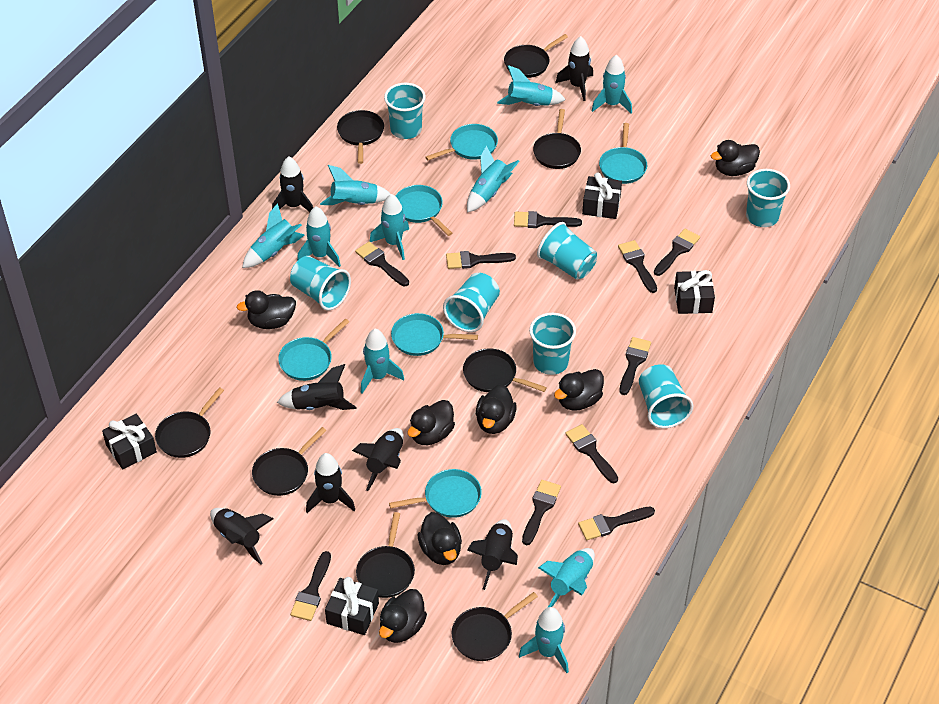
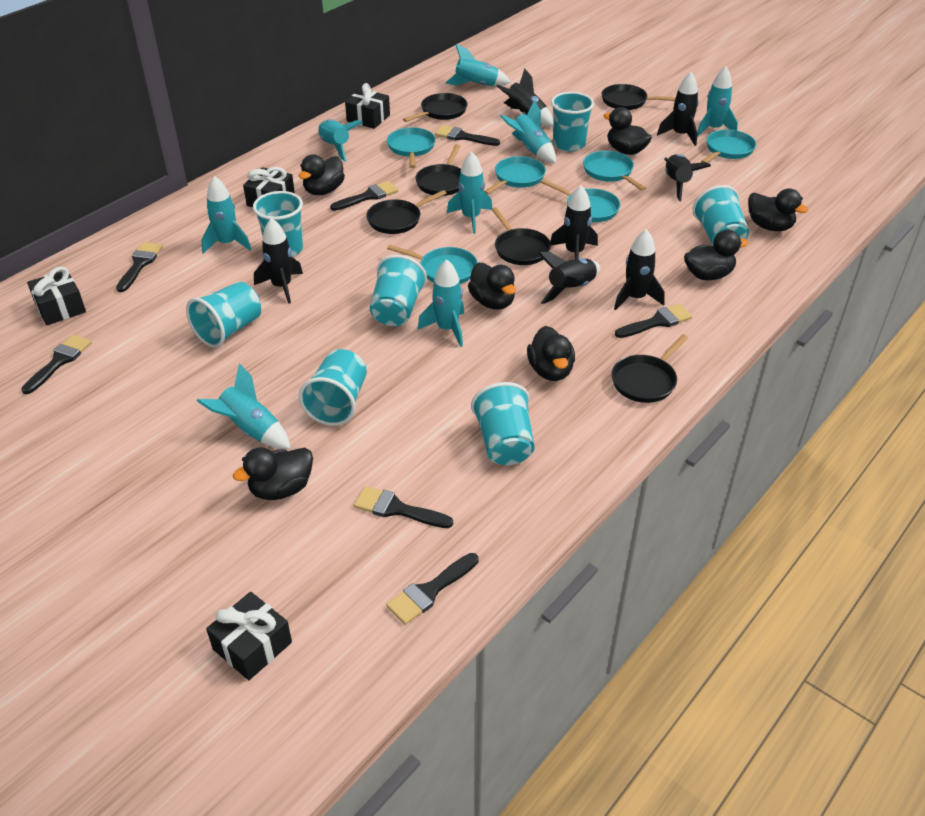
black brush: [290,551,331,621] [355,242,409,286] [446,251,516,269] [514,211,582,228] [522,480,561,545] [565,424,618,483] [578,506,655,540] [618,240,657,293] [620,337,651,395] [654,229,700,276] = 10 -> [21,335,92,394] [116,242,163,292] [330,181,398,211] [354,486,453,528] [386,553,478,625] [435,125,500,146] [615,304,692,338] = 7
black pan: [155,387,224,458] [252,427,327,496] [337,110,384,164] [356,512,415,598] [452,592,538,661] [463,348,547,392] [504,34,568,78] [533,109,581,169] = 8 -> [366,190,447,234] [403,93,467,122] [415,144,461,196] [491,207,551,265] [601,84,676,110] [612,334,688,403] = 6
turquoise rocket: [242,203,305,268] [297,206,341,267] [320,165,390,205] [361,329,404,394] [370,194,409,260] [467,146,520,212] [497,65,566,106] [519,607,569,673] [538,548,595,607] [592,55,632,114] = 10 -> [197,363,291,449] [201,176,252,254] [318,119,363,162] [417,259,464,347] [445,44,511,86] [447,152,492,233] [500,100,556,163] [697,66,738,136] = 8

